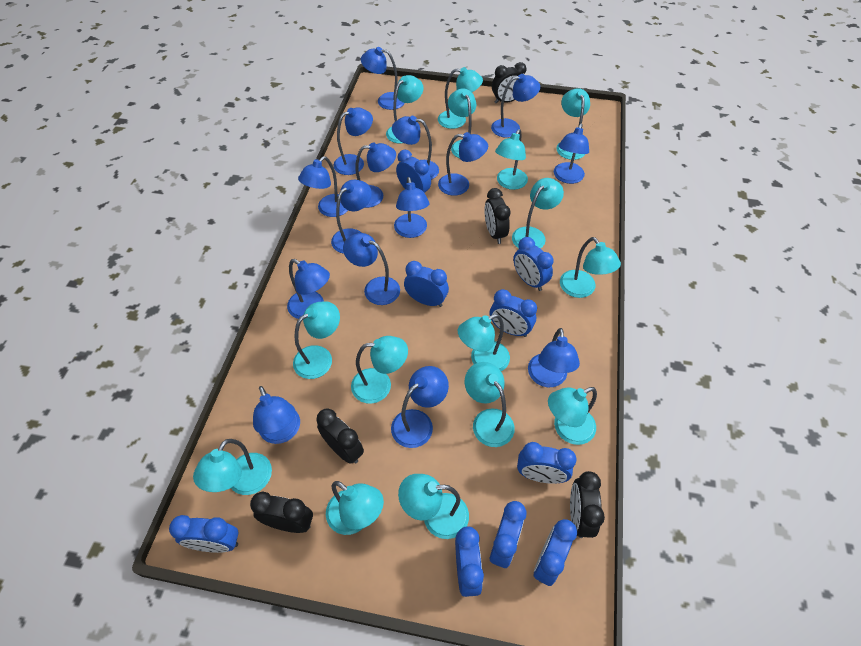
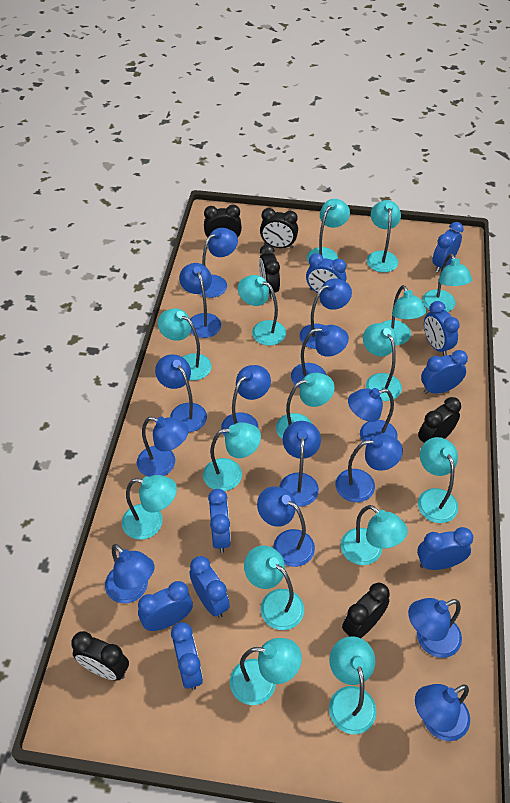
black clock: [250,491,313,533] [316,408,364,464] [484,188,511,244] [492,62,527,103] [570,471,605,538] = 5 -> [71,631,129,681] [204,205,242,238] [259,244,280,299] [260,208,298,249] [342,582,390,638] [418,397,461,443] = 6
blue lamp: [253,386,300,444] [287,259,330,319] [298,156,348,217] [331,180,372,254] [334,107,373,175] [343,233,400,305] [355,142,396,208] [361,47,405,110] [391,366,449,448] [392,116,439,180] [394,177,429,238] [438,132,488,196] [491,74,540,138] [528,328,580,387] [554,124,589,184] = 15 -> [105,544,155,603] [137,417,189,477] [155,354,207,432] [179,263,221,338] [199,228,238,298] [221,365,271,436] [257,486,315,567] [280,421,321,507] [291,325,349,388] [300,278,352,349] [336,434,403,502] [348,388,398,445] [408,598,462,658] [415,684,470,741] = 14

